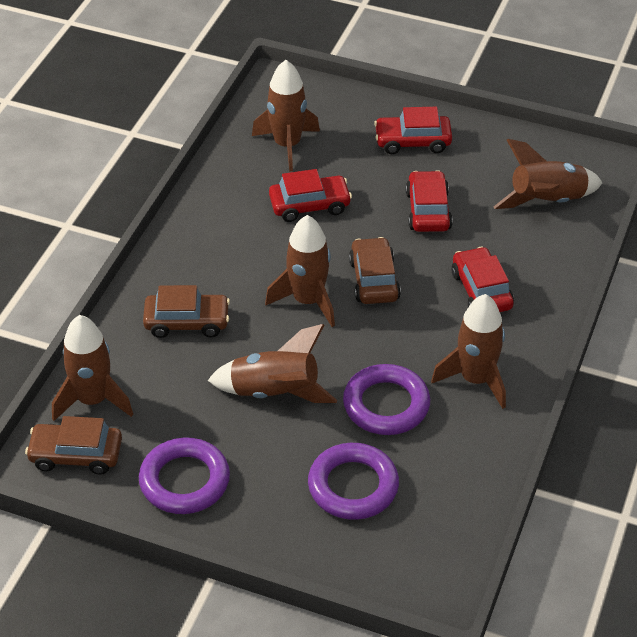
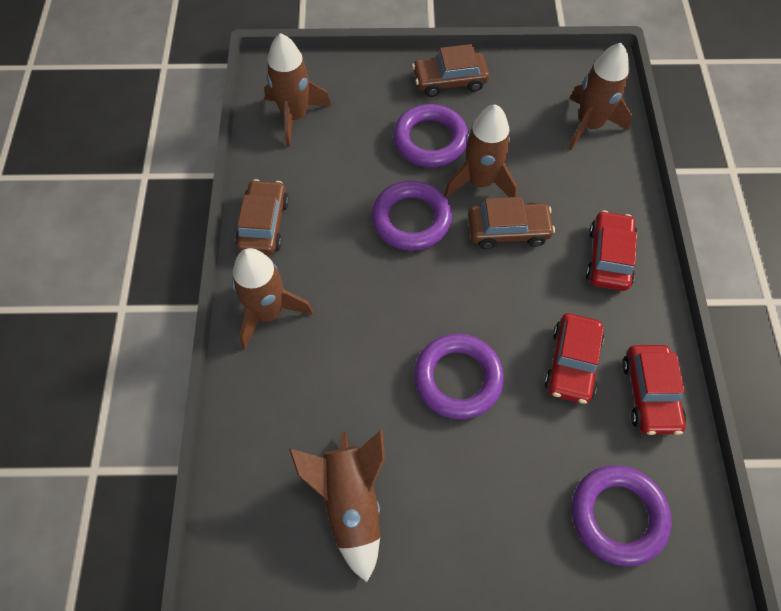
brown rocket: [52,315,133,421] [208,324,337,403] [252,60,320,171] [265,215,335,327] [431,294,506,409] [493,139,602,209] = 6 -> [232,248,313,349] [264,33,331,147] [289,430,385,582] [444,104,517,197] [569,43,632,150] = 5
purple ring: [139,437,230,514] [308,443,399,520] [343,364,430,435] = 3 -> [372,180,452,251] [393,104,468,167] [414,334,504,419] [572,465,671,566] = 4
red car: [269,169,352,222] [374,107,452,154] [406,170,453,232] [451,247,514,312] = 4 -> [544,313,604,404] [586,210,637,291] [622,345,686,435] = 3

